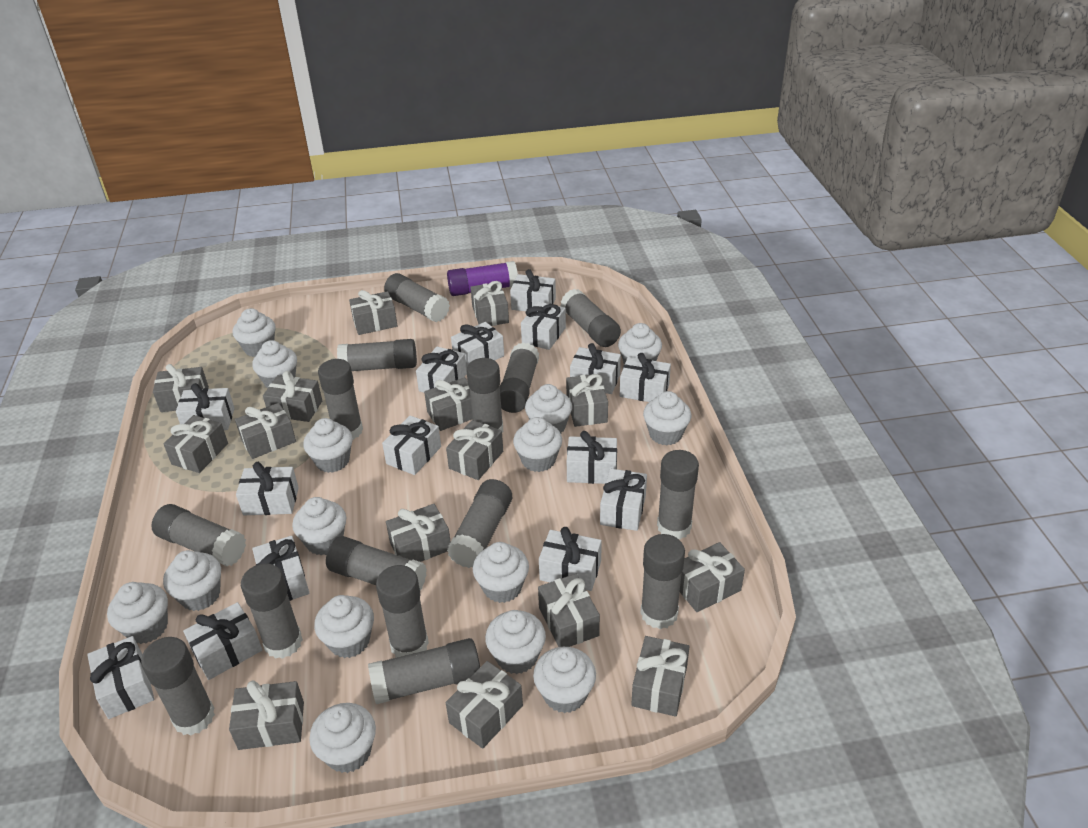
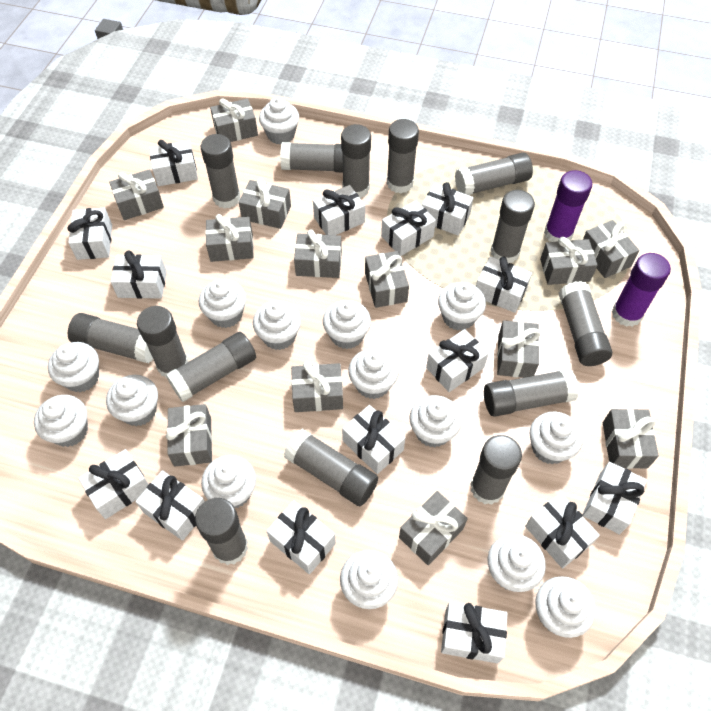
grey gift: [153,364,209,412] [164,415,228,473] [229,681,304,750] [235,403,296,459] [263,371,322,422] [349,290,397,335] [386,504,451,562] [424,377,473,431] [446,420,503,480] [446,661,523,749] [470,281,509,326] [538,574,600,647] [566,374,608,427] [631,636,689,717] [680,542,745,612] = 15 -> [109,169,164,220] [166,404,212,467] [205,214,254,262] [210,98,258,142] [239,178,291,229] [291,362,343,412] [294,229,342,278] [365,251,409,308] [399,491,468,565] [497,320,540,378] [540,237,598,285] [583,220,639,278] [603,409,659,469] = 13
grey glue stick: [141,637,215,735] [151,504,246,566] [241,563,303,659] [318,359,363,440] [326,536,427,590] [337,339,417,371] [368,638,480,704] [376,565,429,658] [384,273,450,322] [447,479,512,568] [466,358,503,432] [500,343,539,413] [560,289,621,347] [640,534,685,629] [657,450,699,539] = 15 -> [68,313,153,363] [137,306,188,378] [166,332,256,402] [195,498,248,565] [201,134,240,209] [280,142,343,172] [284,429,378,506] [341,124,371,198] [387,119,419,193] [455,153,533,195] [470,435,522,505] [484,369,579,417] [491,190,535,263] [559,281,612,366] = 14
purple glue stick: [447,261,518,296] = 1 -> [544,170,592,242] [612,253,671,327] = 2

